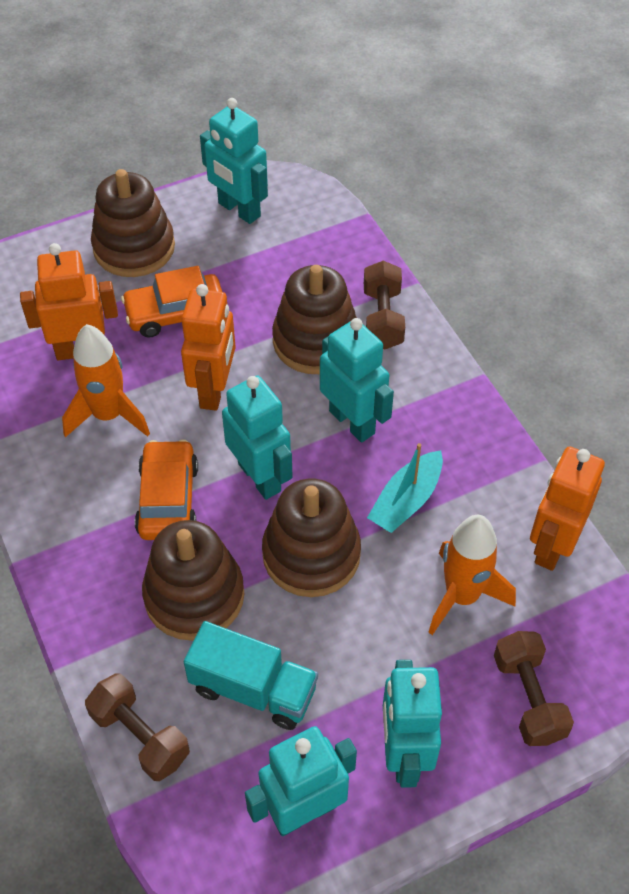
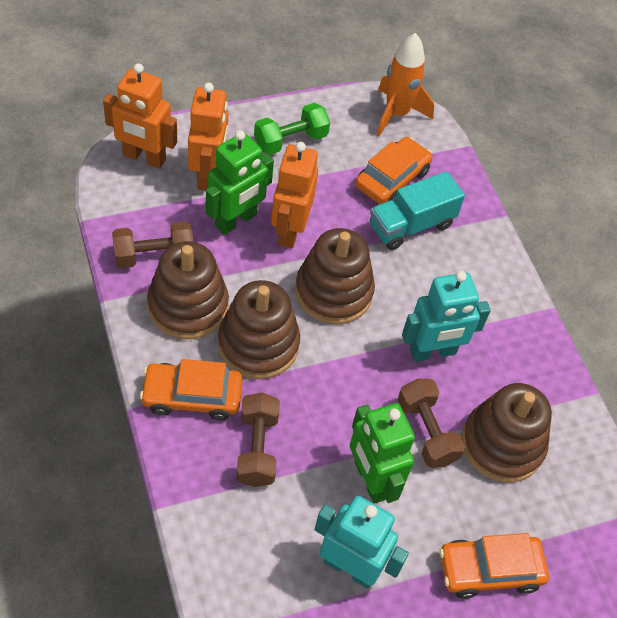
green dumbbell: none = 0 -> [254,103,330,155] = 1
green robot: none = 0 -> [206,130,274,235] [350,403,415,504] = 2
orange car: [121,266,222,338] [135,439,198,540] = 2 -> [140,359,243,421] [355,137,432,204] [440,533,549,599] = 3
orange rocket: [62,324,150,437] [428,515,516,635] = 2 -> [377,33,434,137] = 1
turquoise boat: [367,443,443,533] = 1 -> none = 0
turquoise robot: [200,98,268,224] [222,376,293,500] [245,726,357,836] [320,318,394,443] [383,660,442,788] = 5 -> [315,496,409,589] [402,271,491,362] = 2

